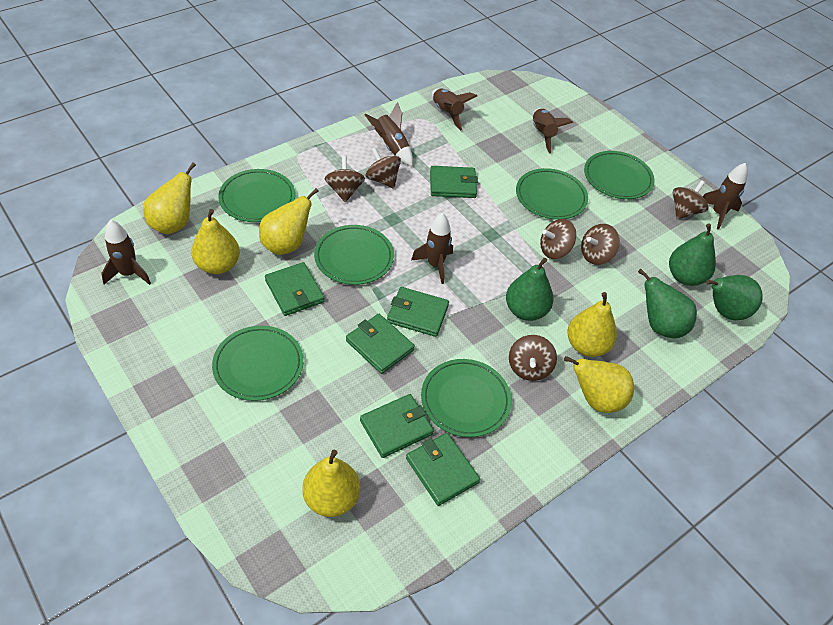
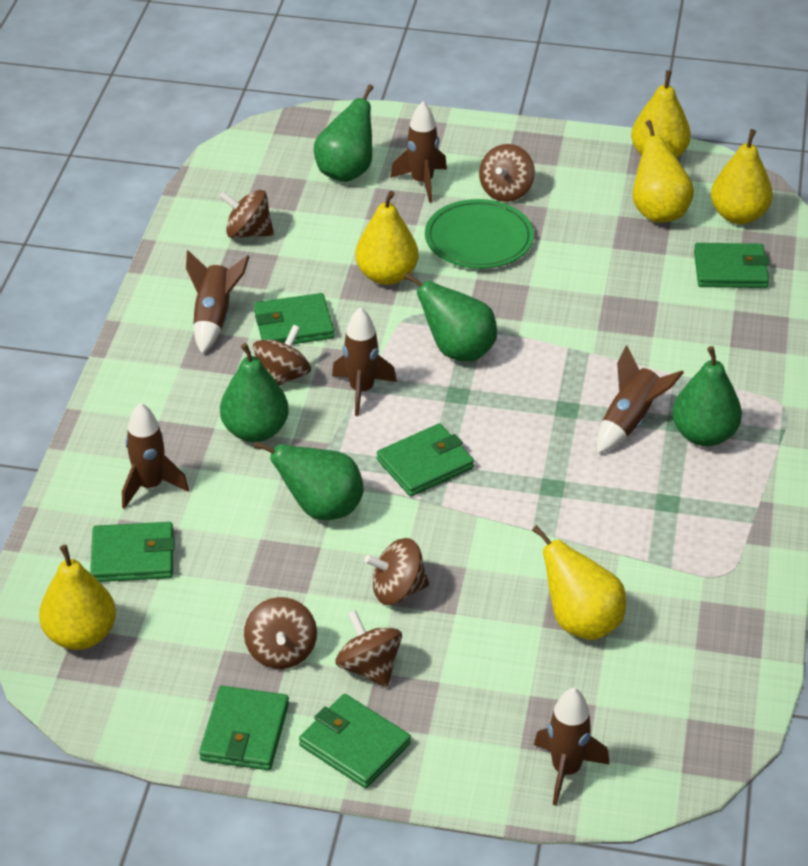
green pear: [506,258,554,321] [638,269,697,338] [669,223,716,286] [706,275,763,320] = 4 -> [220,343,289,442] [254,441,363,520] [314,84,373,182] [404,273,497,361] [672,346,742,446] = 5
green plate: [212,326,303,401] [218,169,295,222] [314,225,394,285] [421,359,511,437] [516,168,588,220] [584,151,655,199] = 6 -> [425,199,534,269] = 1

